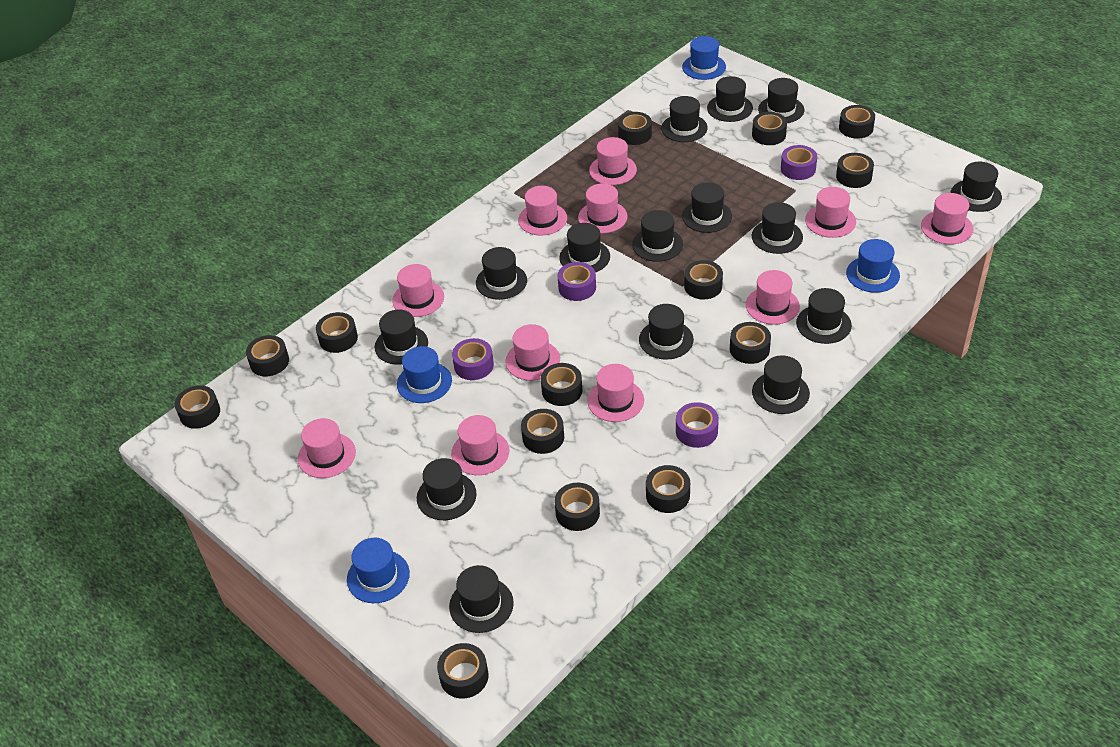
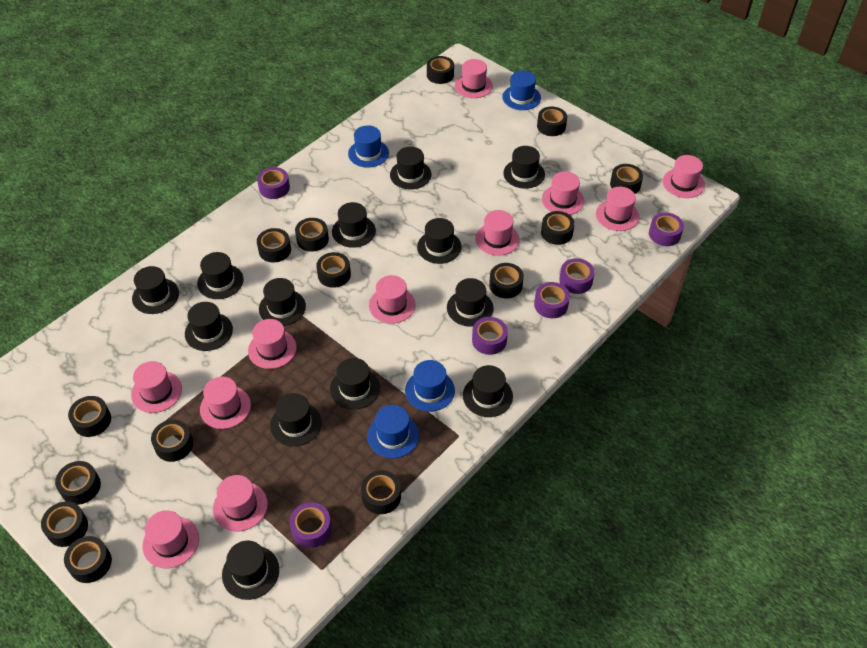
black hat: [375,310,428,365] [417,458,477,520] [449,565,514,633] [476,247,527,300] [559,223,610,272] [632,210,683,262] [639,304,694,360] [661,96,708,142] [682,182,732,233] [707,76,753,122] [752,202,803,254] [752,355,810,414] [758,78,804,123] [796,288,852,344] [950,162,1002,212] = 15 -> [132,266,179,314] [185,302,233,351] [197,252,243,299] [222,541,279,600] [259,278,306,326] [270,393,322,446] [330,358,380,410] [332,202,376,248] [390,147,432,189] [417,218,462,264] [447,278,494,327] [463,365,513,417] [503,146,545,189] = 13
purple tape: [452,338,494,380] [558,262,596,301] [676,402,719,448] [781,145,817,180] = 4 -> [257,167,290,199] [289,502,332,548] [472,317,508,355] [534,282,570,318] [559,258,595,294] [649,212,684,246] = 6

